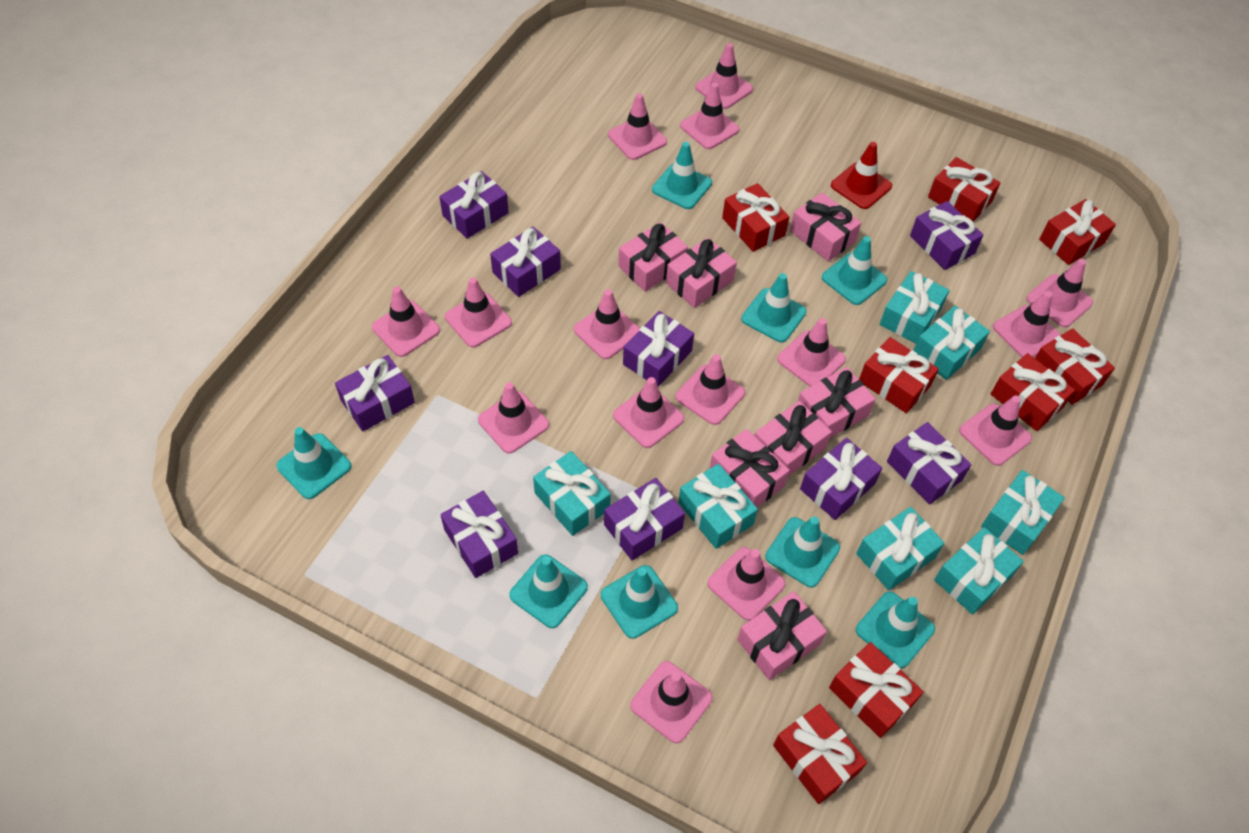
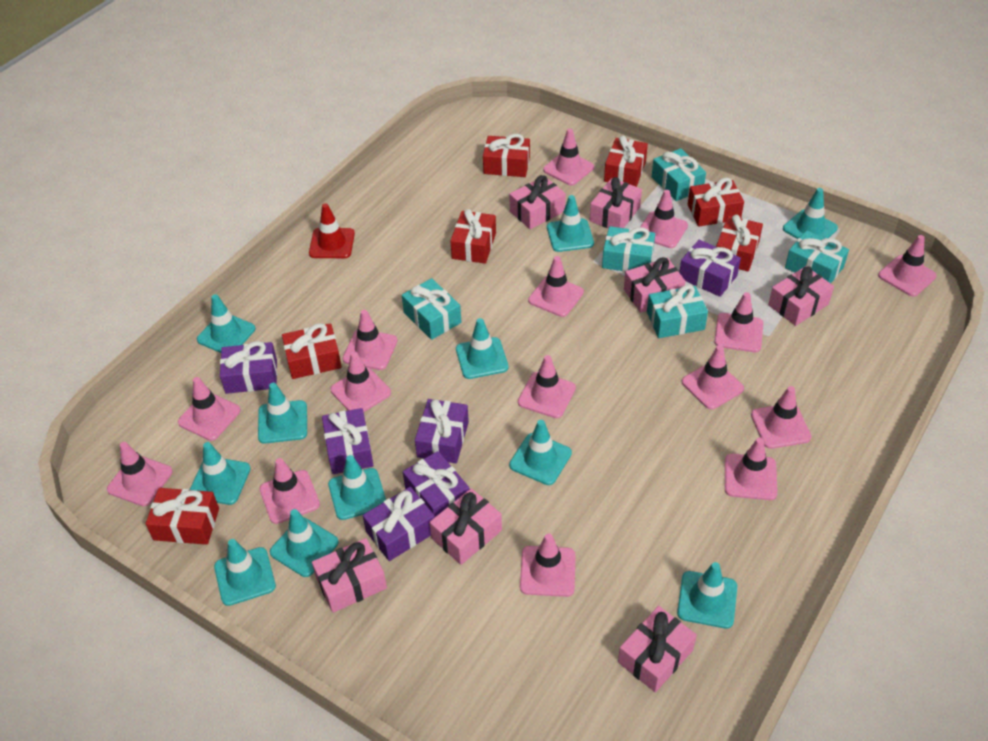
purple gift: [335,355,415,431] [439,171,509,239] [441,491,518,578] [490,227,561,297] [604,478,685,561] [623,311,694,387] [800,438,882,520] [887,422,972,504] [910,201,983,270] = 9 -> [220,341,277,394] [322,408,374,474] [363,487,435,561] [403,451,469,517] [415,399,469,463] [679,240,741,297] = 6
red gift: [722,183,789,252] [773,704,867,804] [829,642,923,738] [859,337,939,413] [928,157,1000,221] [991,353,1075,431] [1035,328,1115,405] [1039,199,1116,265] = 8 -> [146,488,219,545] [282,323,342,379] [450,209,496,264] [483,134,530,177] [604,136,648,187] [688,178,744,227] [716,215,763,271] = 7
turquoise gift: [533,451,611,536] [678,464,758,549] [856,507,945,590] [880,271,950,343] [913,306,990,380] [934,527,1024,614] [981,470,1065,555] = 7 -> [402,278,461,340] [602,226,655,272] [647,285,708,338] [652,148,706,201] [785,230,849,283] = 5
turquoise traffic cone: [276,427,351,499] [509,554,588,628] [601,565,678,639] [652,142,712,209] [741,273,807,342] [765,516,840,588] [822,236,887,305] [856,592,935,668] = 8 -> [190,442,251,505] [197,294,255,353] [214,539,276,606] [258,383,307,443] [270,509,339,577] [328,455,386,520] [456,318,508,379] [509,420,572,485] [547,195,594,252] [677,562,737,629] [783,188,838,239] = 11

